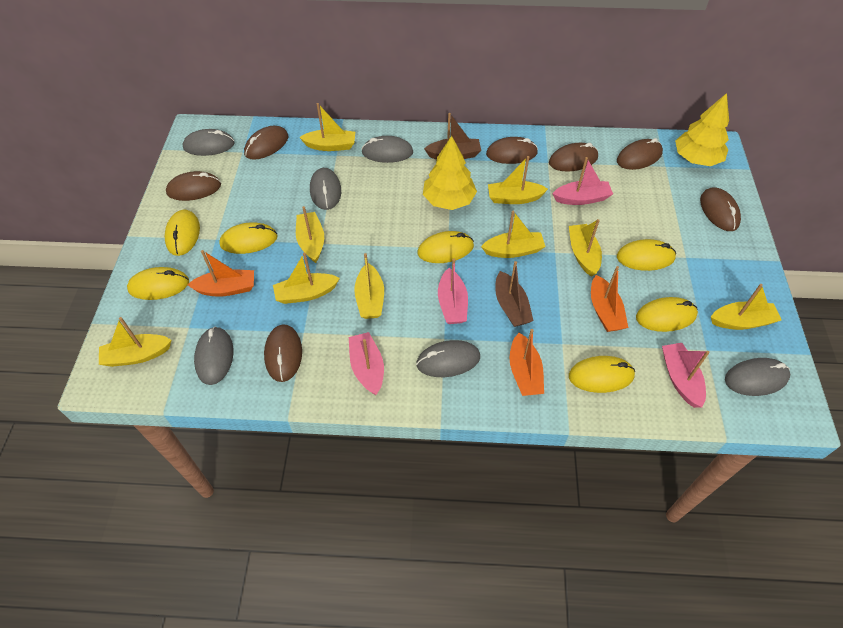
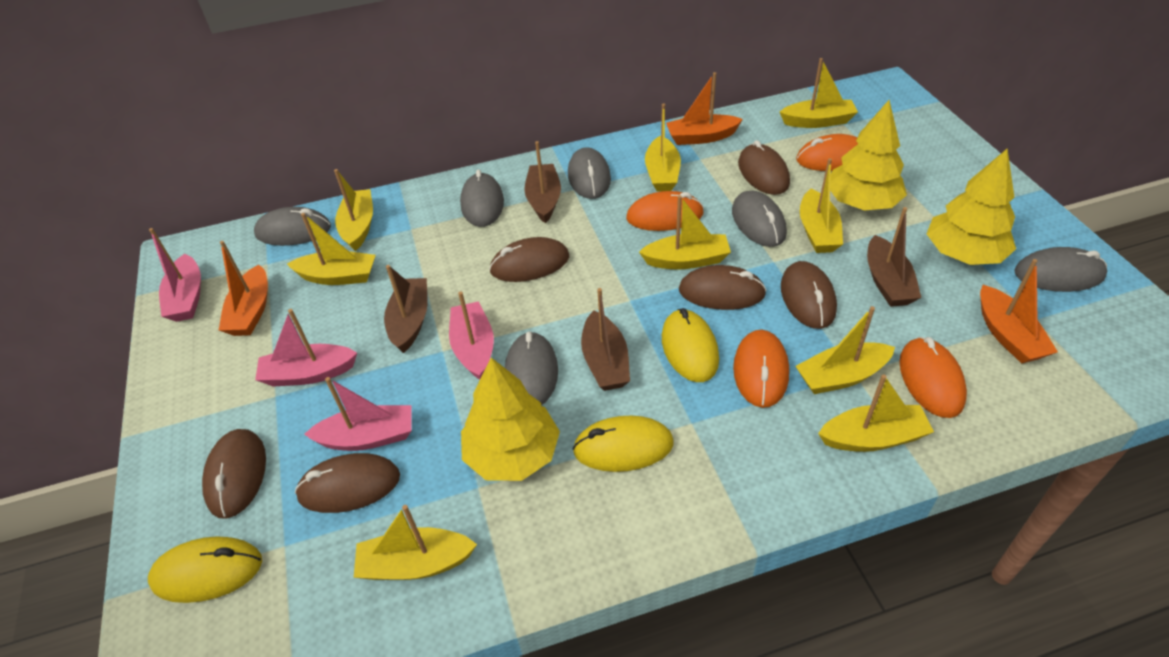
brown boat: [424,113,481,159] [495,261,533,327] = 2 -> [384,265,428,353] [524,141,561,223] [581,288,630,391] [867,207,921,307] = 4
brown mouse: [166,171,221,201] [244,126,288,160] [264,325,302,382] [486,137,538,164] [549,143,598,172] [617,138,663,170] [700,187,741,231] = 7 -> [202,429,266,519] [295,453,400,513] [489,237,569,282] [679,265,767,310] [738,140,790,195] [781,261,837,329] = 6
orange mouse: none = 0 -> [626,191,704,231] [733,330,789,408] [796,134,858,171] [899,337,967,418] = 4
yellow mouse: [127,267,189,300] [165,210,200,256] [219,222,278,254] [417,231,474,263] [569,356,635,393] [617,239,676,271] [636,297,698,332] = 7 -> [148,536,262,603] [572,416,674,472] [662,308,719,382] = 3
yellow tree: [423,136,477,210] [675,93,729,166] = 2 -> [461,358,560,481] [830,100,907,211] [927,149,1016,265] = 3

